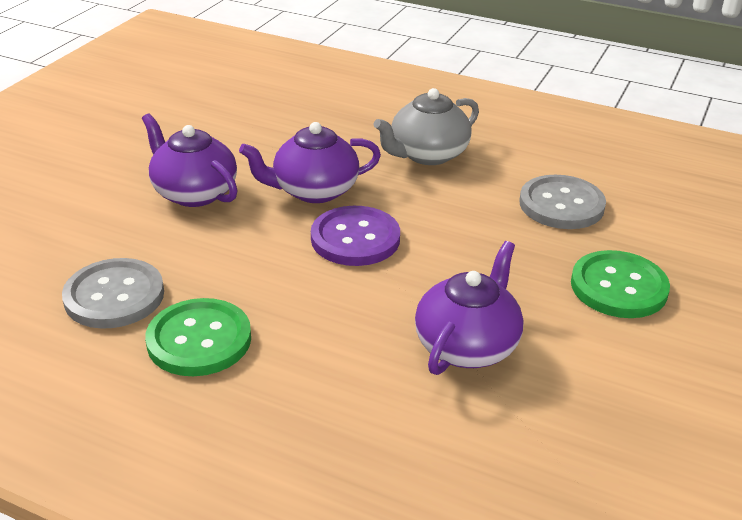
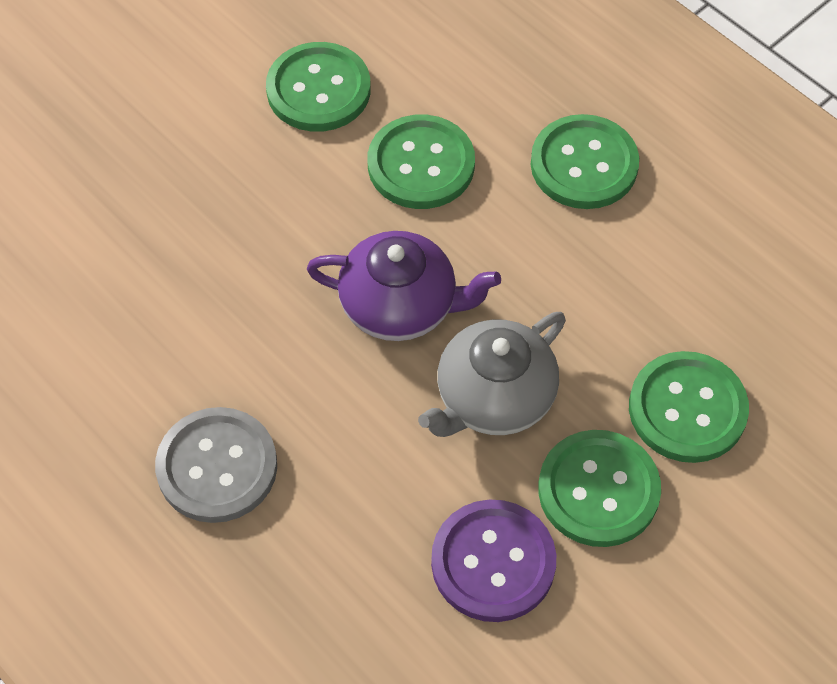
green button: [145,298,251,376] [571,250,670,318] = 2 -> [266,42,371,132] [368,114,475,209] [531,114,639,209] [538,430,661,547] [629,351,749,463] = 5
grey button: [62,258,164,329] [519,175,606,229] = 2 -> [155,407,277,523] = 1
purple teapot: [142,113,237,207] [239,122,381,203] [415,241,523,375] = 3 -> [307,231,501,341] = 1

